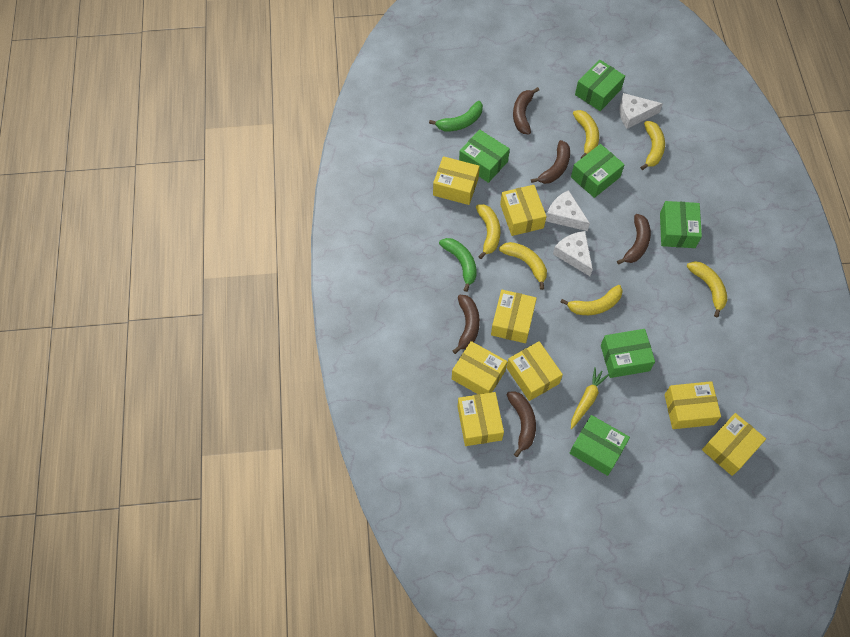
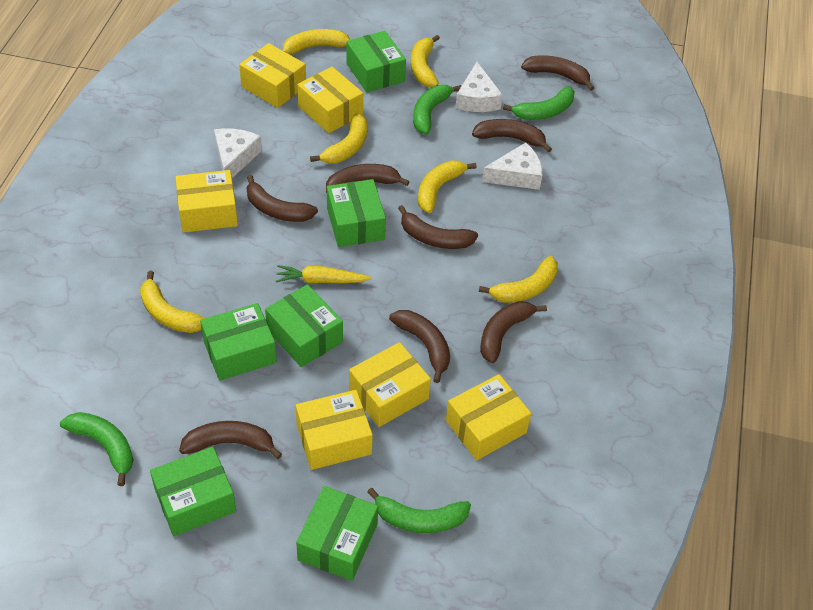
brown banana: [453,295,480,354] [507,391,536,457] [513,87,539,134] [531,140,570,184] [617,214,651,264] = 5 -> [179,421,282,459] [246,175,318,222] [326,164,410,193] [389,310,450,383] [398,205,478,249] [472,119,552,152] [480,301,547,363] [521,55,594,91] = 8
green banana: [429,101,483,131] [439,238,476,292] = 2 -> [60,412,134,486] [367,488,471,533] [413,85,461,134] [503,86,574,120] = 4
yellow box: [433,156,480,205] [452,341,507,394] [458,392,504,446] [491,290,537,343] [500,185,547,236] [507,341,563,401] [665,381,721,429] [702,413,766,476] = 8 -> [175,170,238,233] [239,43,306,108] [296,390,373,470] [297,67,363,133] [349,342,431,427] [446,374,531,460] = 6

